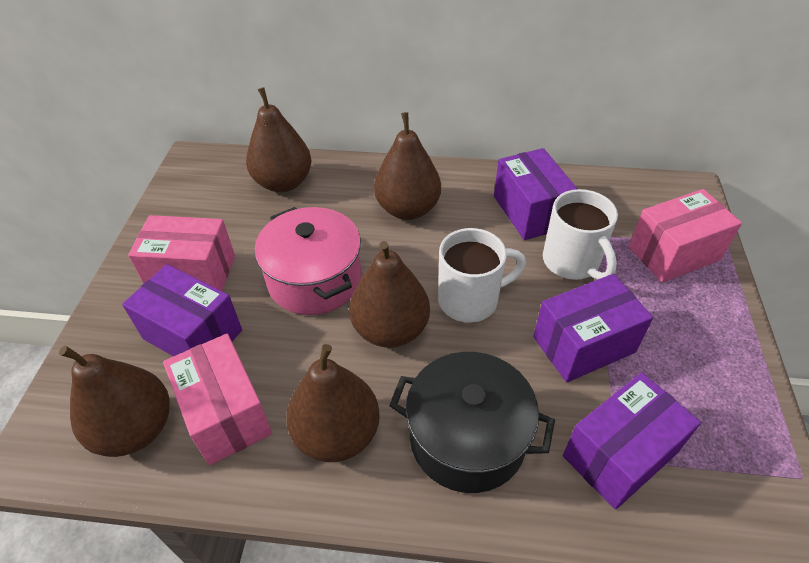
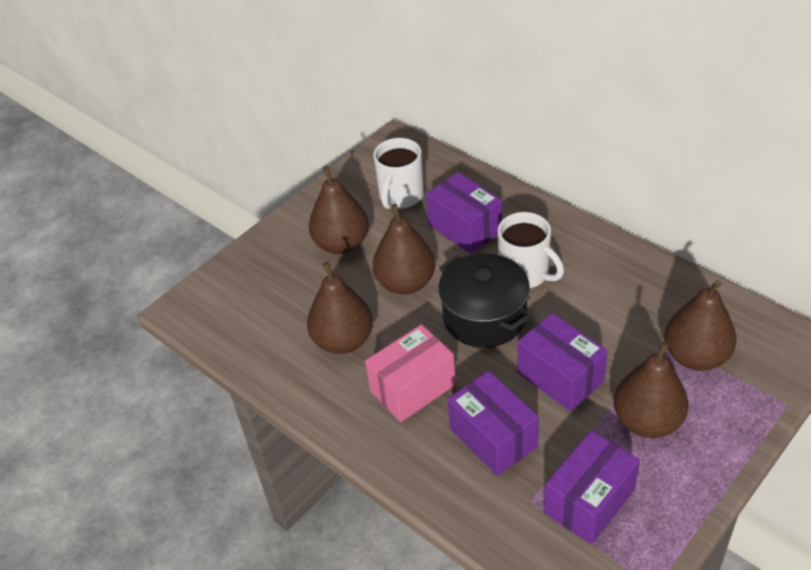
pink box: [128,215,235,291] [163,334,272,465] [628,189,742,282] = 3 -> [365,324,456,422] = 1
pink pot: [254,207,361,315] = 1 -> none = 0

